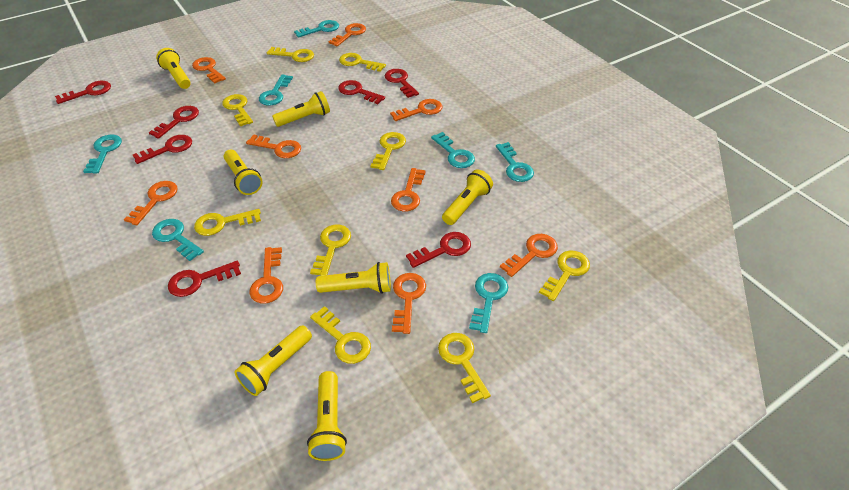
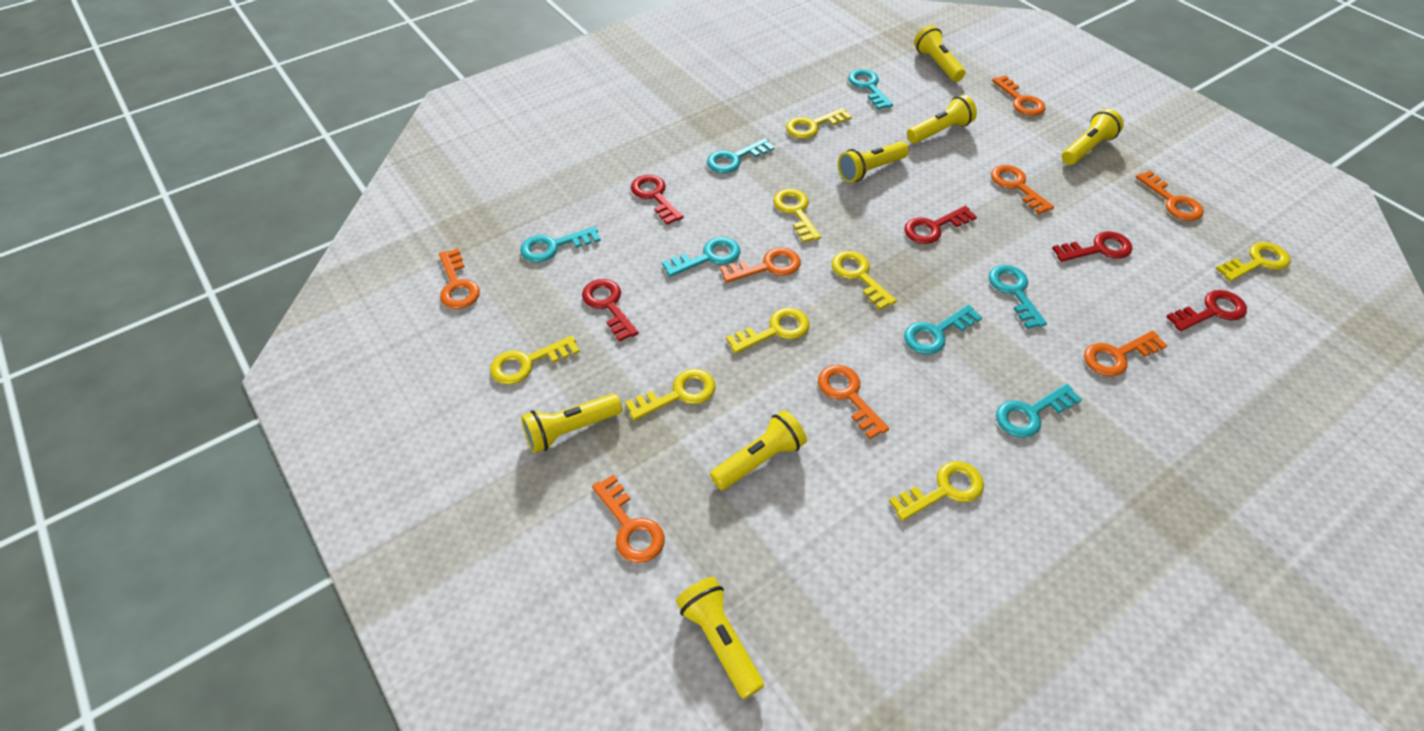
orange key: [124,181,178,225] [192,57,226,84] [246,134,301,158] [249,247,283,304] [329,23,366,46] [390,99,442,121] [391,168,426,211] [392,273,426,334] [500,234,558,277] = 9 -> [439,248,480,309] [592,475,665,563] [720,248,801,283] [818,365,889,439] [991,165,1054,214] [992,75,1045,116] [1084,331,1168,377] [1136,171,1204,221] = 8
red key: [55,81,111,104] [133,135,192,164] [149,106,199,139] [168,261,241,297] [338,80,385,104] [385,69,419,98] [406,232,471,268] = 7 -> [582,279,639,342] [631,175,684,225] [904,206,977,244] [1052,231,1132,262] [1166,290,1247,331] = 5
yellow key: [194,209,261,236] [222,94,253,127] [267,47,314,62] [310,224,351,276] [310,306,371,364] [339,53,386,72] [371,132,406,170] [438,333,491,403] [539,250,590,301] = 9 -> [490,335,580,385] [625,369,715,421] [726,308,810,354] [773,189,821,243] [786,108,852,139] [832,251,897,310] [889,461,984,521] [1216,242,1290,282] = 8

